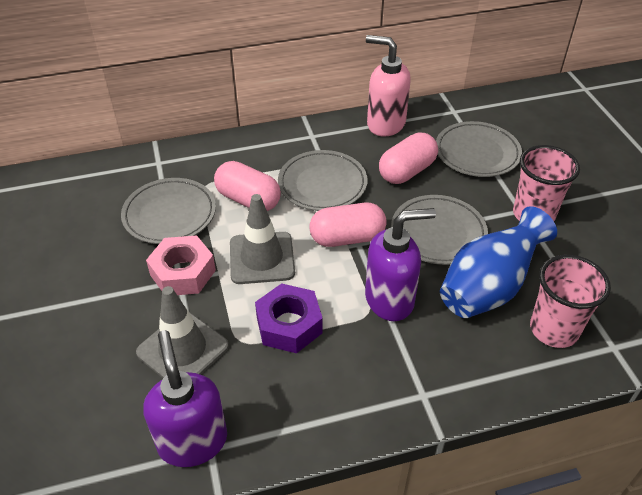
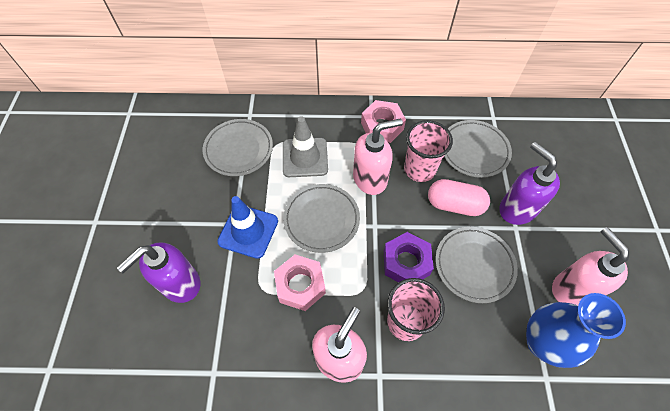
blue traffic cone: none = 0 -> [217,196,278,259] = 1
grey traffic cone: [136,286,229,378] [230,194,295,284] = 2 -> [283,116,328,177] = 1
pink capsule: [214,161,281,211] [309,203,387,247] [379,132,438,184] = 3 -> [428,179,490,216] = 1
pink nut: [146,235,216,295] = 1 -> [274,255,326,311] [361,100,406,143] = 2
pink soap dispenser: [366,35,411,137] = 1 -> [312,307,367,383] [353,118,403,195] [552,227,629,305] = 3

